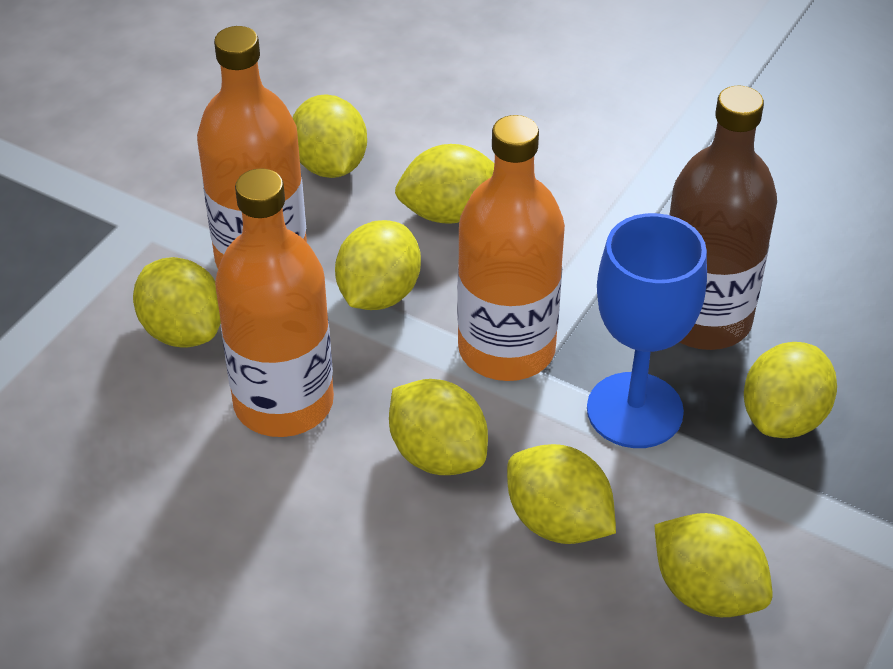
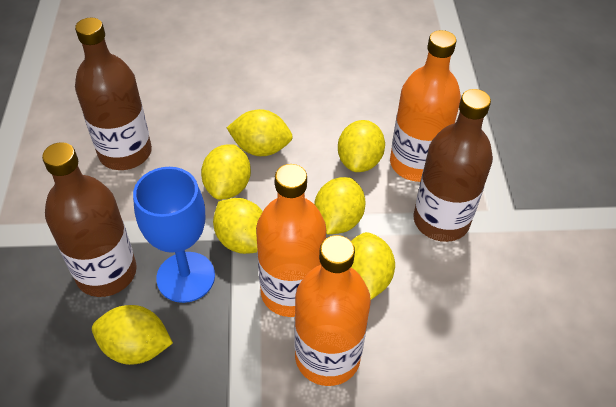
brown bottle: [669,86,777,350] = 1 -> [42,142,137,297] [75,18,152,170] [413,89,493,242] = 3
yellow lemon: [133,257,221,348] [292,95,367,178] [335,220,421,310] [389,379,488,475] [395,144,494,224] [507,444,616,544] [655,513,773,617] [744,342,837,438] = 8 -> [92,305,173,365] [201,144,251,200] [213,198,263,254] [227,109,293,156] [314,177,366,234] [338,120,385,172] [351,232,395,299] = 7

